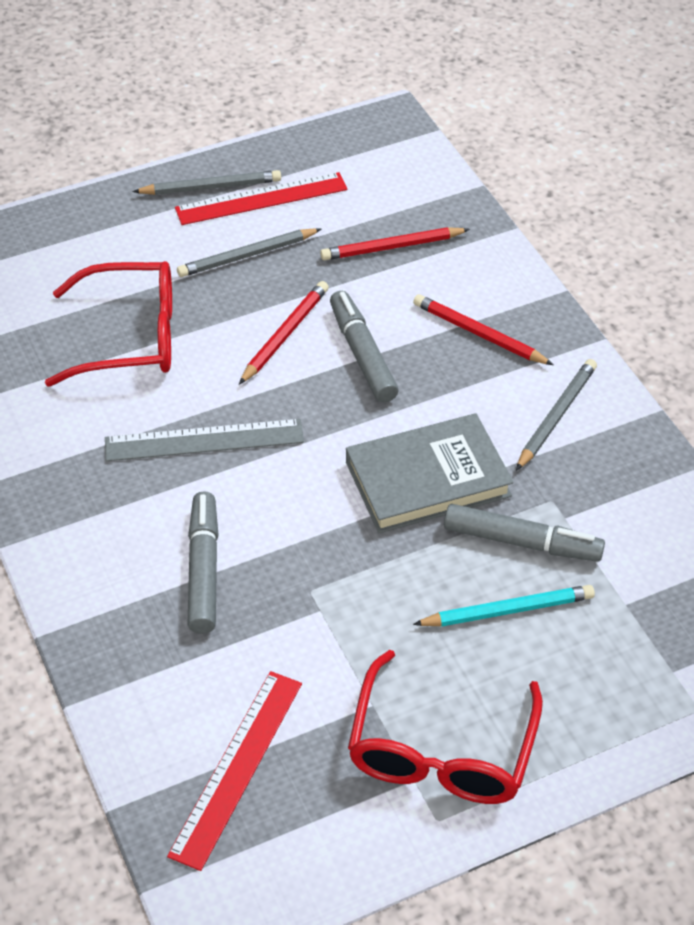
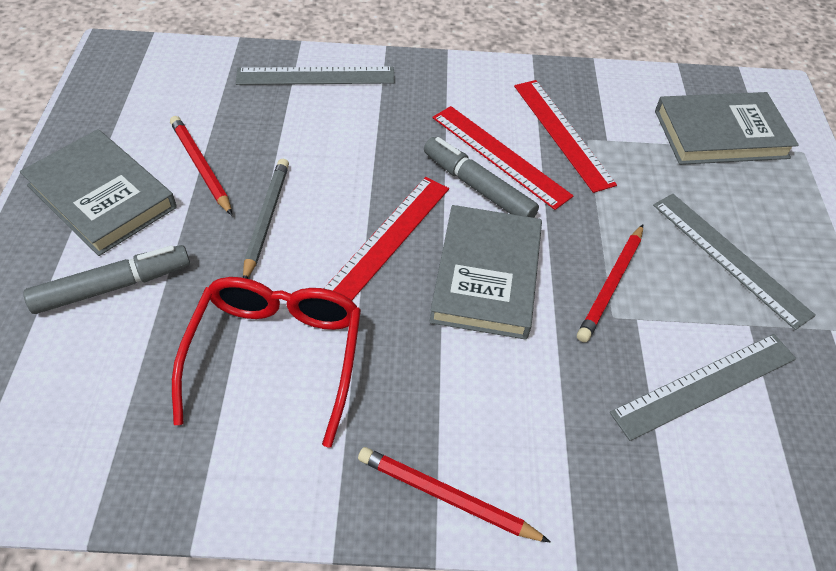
grey book: [346,413,514,533] = 1 -> [20,129,177,256] [429,205,542,340] [655,92,799,165] = 3
grey marker: [187,491,219,634] [330,291,398,403] [444,504,605,562] = 3 -> [24,245,190,314] [424,137,539,218] = 2
grey pencil: [132,170,281,195] [177,228,321,277] [516,359,597,471] = 3 -> [243,159,289,279] = 1
grey ruler: [105,419,304,461] = 1 -> [235,67,395,85] [610,334,796,441] [653,194,816,330] = 3
red glasses: [45,261,172,387] [348,650,543,804] = 2 -> [172,277,361,448] = 1
red ruler: [167,671,302,871] [175,172,348,225] = 2 -> [323,177,449,300] [432,106,573,210] [514,80,617,193] = 3
turquoise pencil: [413,585,595,627] = 1 -> none = 0

